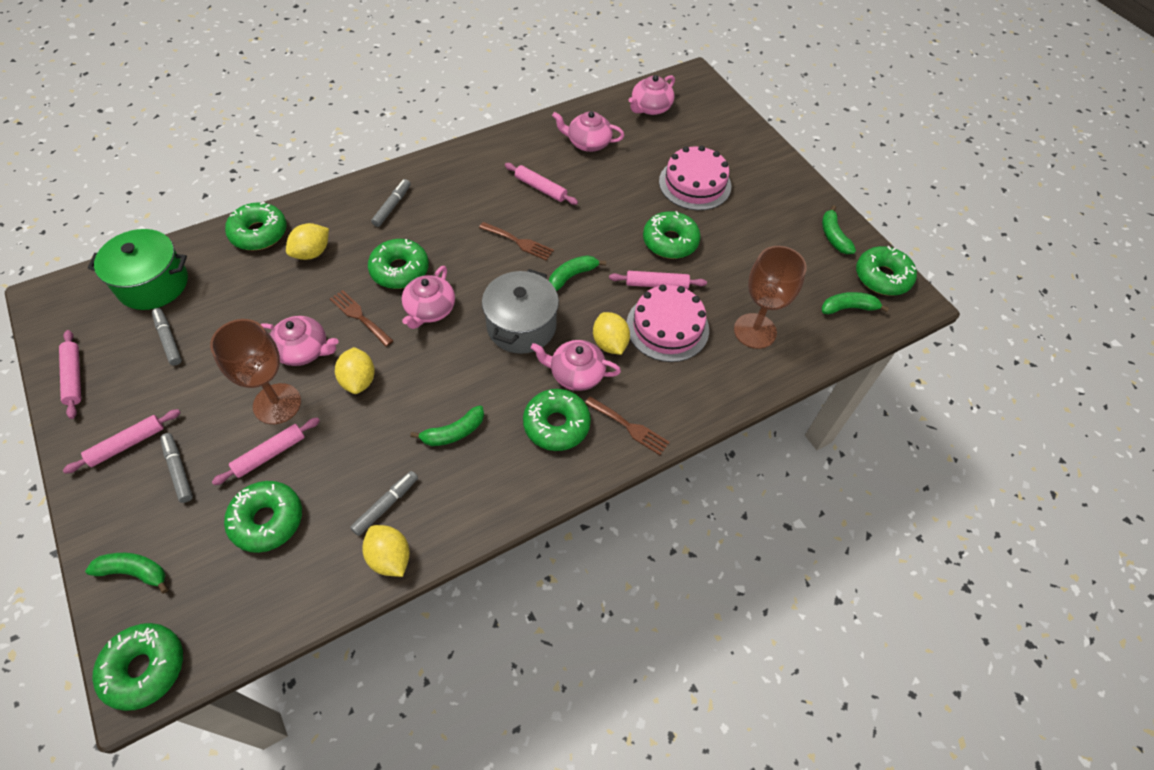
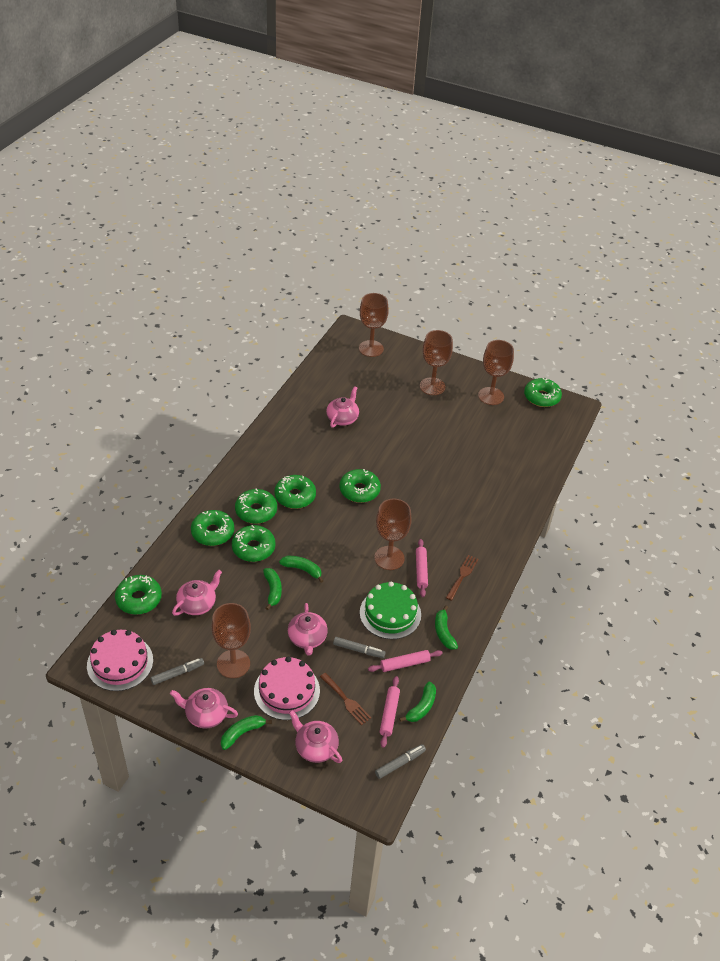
brown fork: [330,290,394,346] [479,222,554,261] [585,396,670,455] = 3 -> [320,673,371,725] [446,555,479,601] = 2
brown goblet: [210,319,301,424] [734,246,807,349] = 2 -> [211,603,251,678] [359,293,389,357] [374,499,411,570] [420,330,453,395] [478,340,514,405] = 5
green cake: none = 0 -> [360,582,421,639] = 1
green pot: [88,229,188,310] = 1 -> none = 0
grey marker: [152,308,182,366] [160,433,193,503] [350,471,418,536] [371,179,411,227] = 4 -> [151,658,204,685] [333,637,386,658] [375,744,426,779] = 3
grey pot: [482,269,559,354] = 1 -> none = 0
pink rolling pin: [59,330,81,419] [63,409,181,474] [212,417,320,485] [505,163,578,205] [609,271,707,289] = 5 -> [368,650,443,672] [380,676,400,748] [416,539,428,597] = 3
yellow lemon: [286,223,329,260] [335,347,375,394] [362,525,410,577] [593,312,630,355] = 4 -> none = 0

